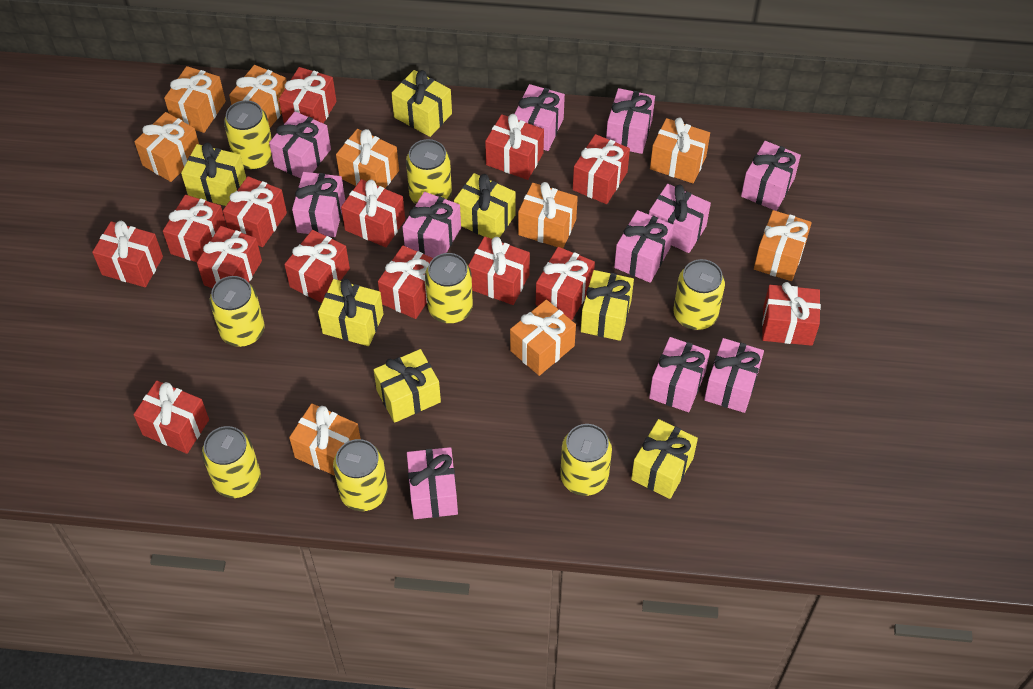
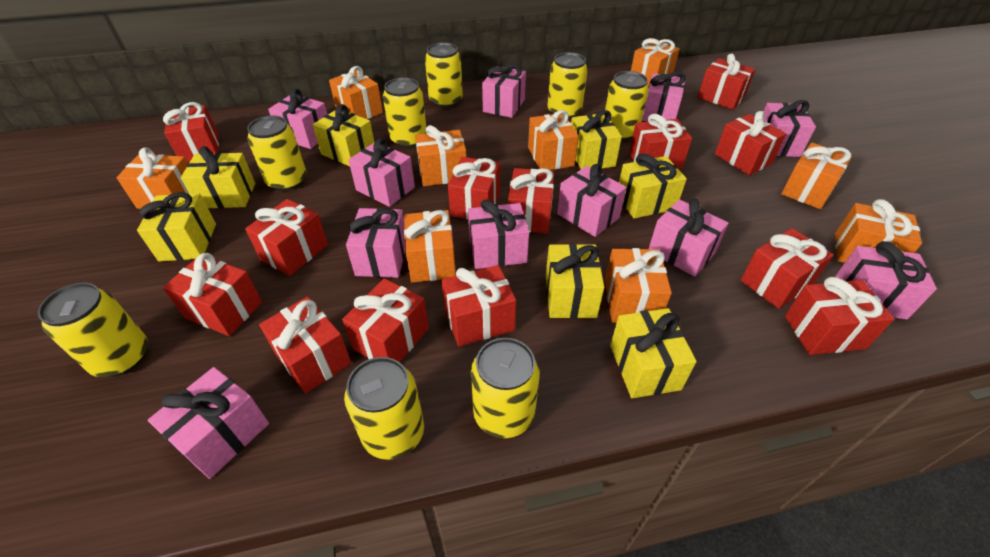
red gift: [92,221,163,287] [133,381,209,454] [163,195,227,262] [197,226,262,288] [223,176,287,247] [279,67,337,124] [284,230,350,303] [341,179,405,247] [378,245,433,319] [468,236,530,305] [485,114,544,180] [536,247,595,320] [573,134,630,204] [762,282,821,346] = 14 -> [163,102,219,162] [163,253,262,336] [245,199,328,276] [259,297,352,394] [342,278,429,362] [441,265,516,346] [448,157,500,219] [508,168,554,233] [629,114,692,169] [698,54,755,110] [715,111,786,175] [741,228,834,309] [785,277,894,355] = 13

